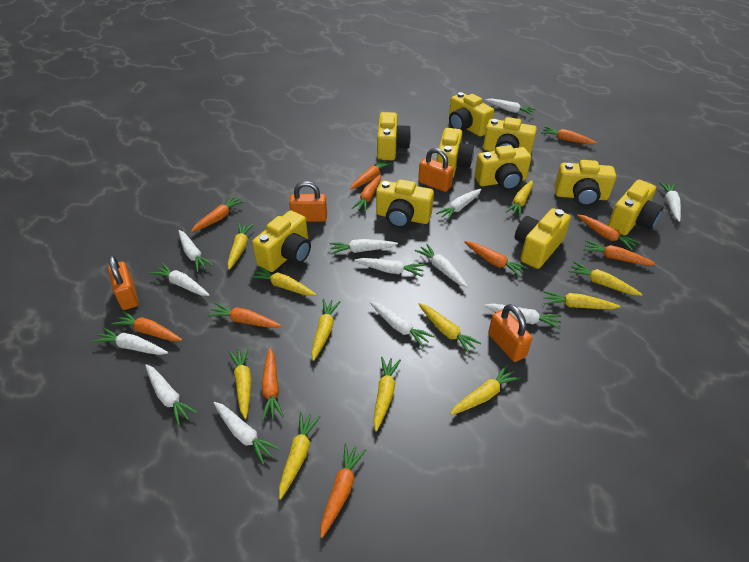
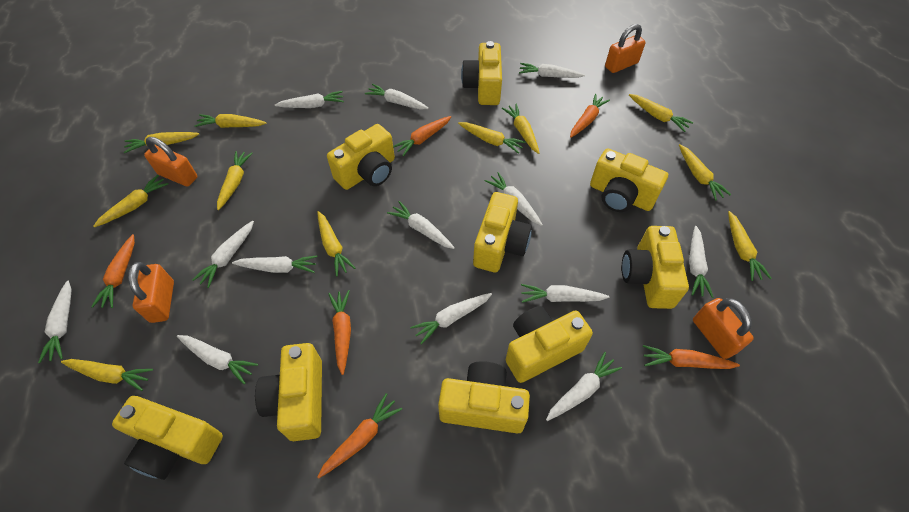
orange carrot: [111,311,182,341] [191,196,245,232] [207,303,282,328] [262,348,284,421] [321,443,366,538] [350,159,392,189] [351,175,381,212] [464,241,528,277] [541,126,597,144] [577,215,640,251] [583,240,656,266] = 11 -> [91,234,135,308] [318,393,402,478] [328,290,351,375] [393,116,451,157] [570,94,610,138] [643,345,740,369] = 6
yellow camera: [252,210,311,272] [376,179,434,228] [377,112,411,160] [436,128,474,177] [449,92,494,137] [475,145,531,191] [483,117,537,155] [515,208,571,269] [554,160,616,206] [608,180,663,235] = 10 -> [112,396,223,480] [255,343,322,441] [327,124,395,190] [438,361,530,434] [461,41,502,105] [473,192,532,272] [506,306,593,383] [590,148,668,212] [622,226,689,309] = 9

